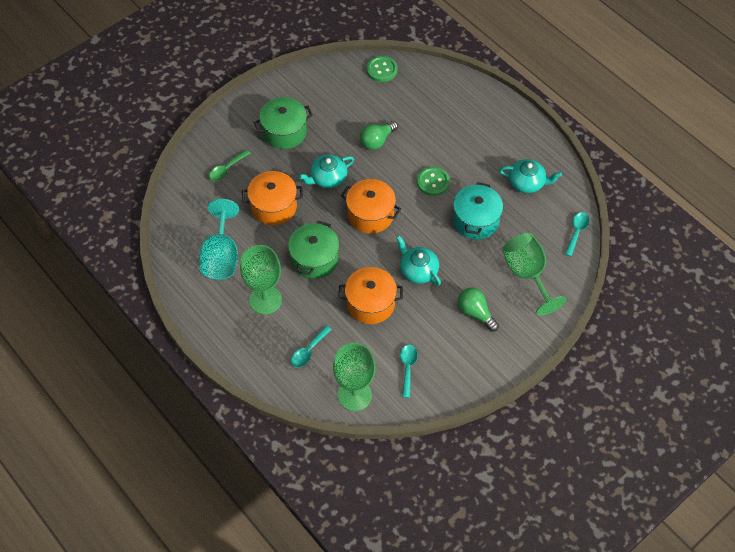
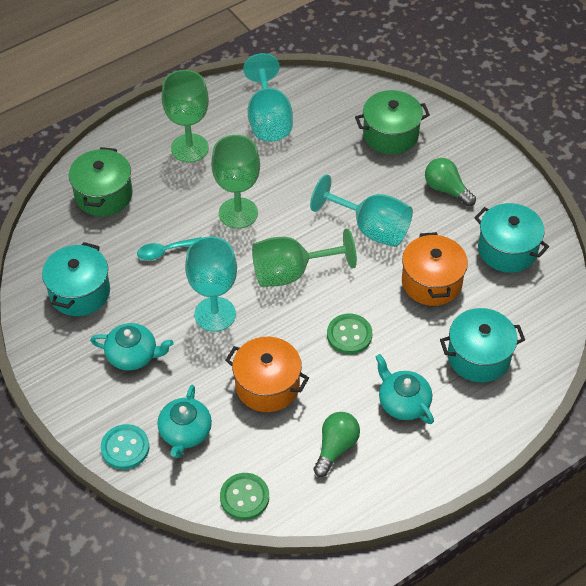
green spoon: [209,149,250,181] = 1 -> none = 0
orange pot: [242,171,303,225] [339,267,403,324] [341,179,401,233] = 3 -> [225,337,309,412] [402,232,468,306] = 2
turquoise button: none = 0 -> [101,424,149,470] = 1
turquoise goblet: [199,199,239,280] = 1 -> [185,236,237,332] [243,53,293,142] [310,174,413,247] = 3
turquoise pot: [453,182,503,239] = 1 -> [42,242,110,316] [440,308,525,383] [474,203,549,273] = 3
turquoise spoon: [291,326,332,367] [400,344,418,398] [565,212,590,257] = 3 -> [137,237,202,260] = 1

